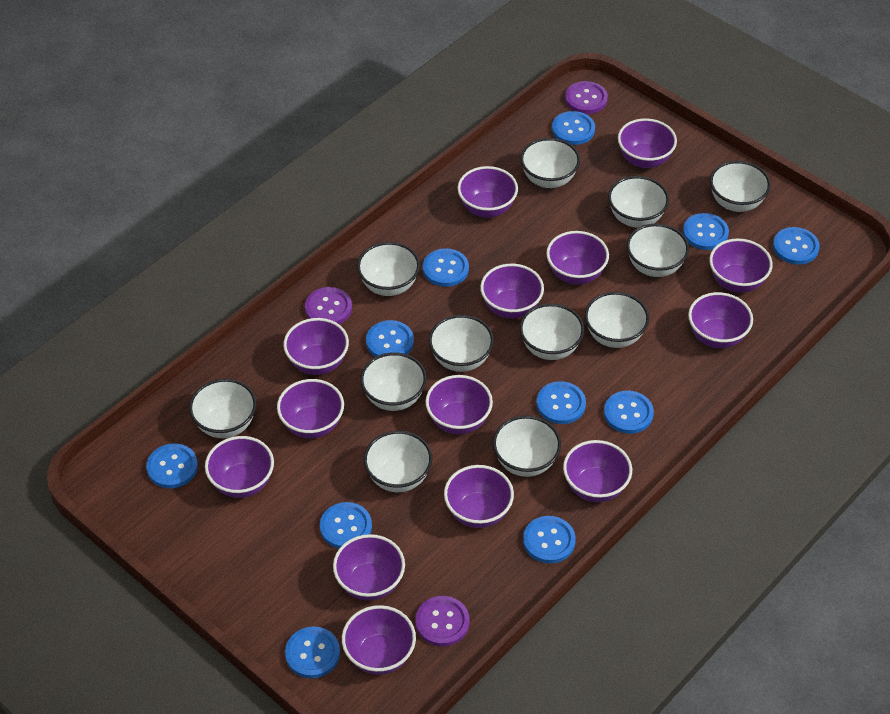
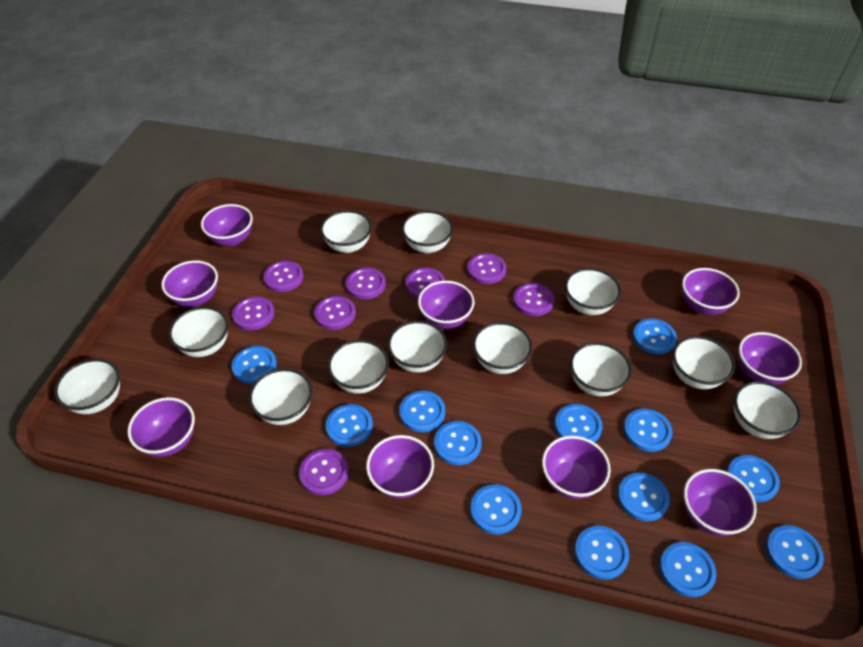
blue button: [146,443,198,488] [285,626,340,678] [320,502,372,549] [366,320,414,357] [423,248,469,287] [523,516,576,563] [537,381,586,424] [552,111,595,145] [604,391,654,434] [683,213,729,250] [773,227,820,265] = 11 -> [232,346,277,384] [326,404,373,447] [399,391,445,432] [434,421,482,465] [470,484,521,534] [555,404,602,443] [575,526,629,580] [617,473,670,521] [624,409,673,452] [633,319,677,354] [660,542,716,597] [727,455,780,502] [766,525,824,579] = 13
purple bowl: [205,436,274,498] [277,379,344,439] [283,318,349,375] [333,534,405,601] [342,605,416,675] [425,375,493,434] [444,465,514,528] [457,166,518,218] [480,264,544,319] [546,231,609,285] [563,440,632,502] [618,118,677,168] [688,292,753,348] [709,238,773,293] = 14 -> [127,397,195,457] [161,260,218,307] [201,204,253,246] [366,435,434,498] [418,281,475,329] [542,436,611,499] [682,268,740,315] [684,469,757,536] [739,332,802,385] = 9
purple button: [305,287,352,324] [415,596,470,646] [565,81,608,114] = 3 -> [232,296,275,330] [263,261,304,292] [299,449,349,495] [314,296,356,330] [346,267,386,299] [406,267,445,298] [467,253,506,284] [513,283,554,316] = 8

